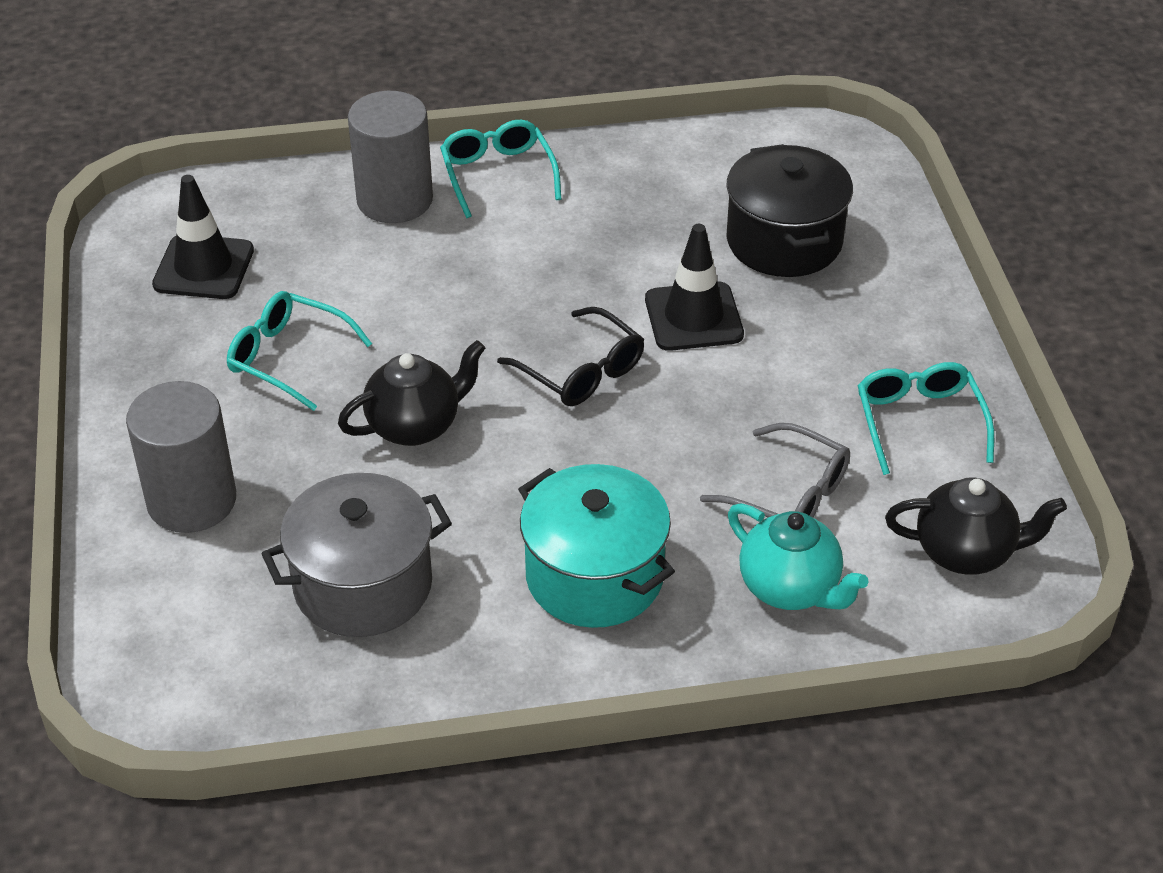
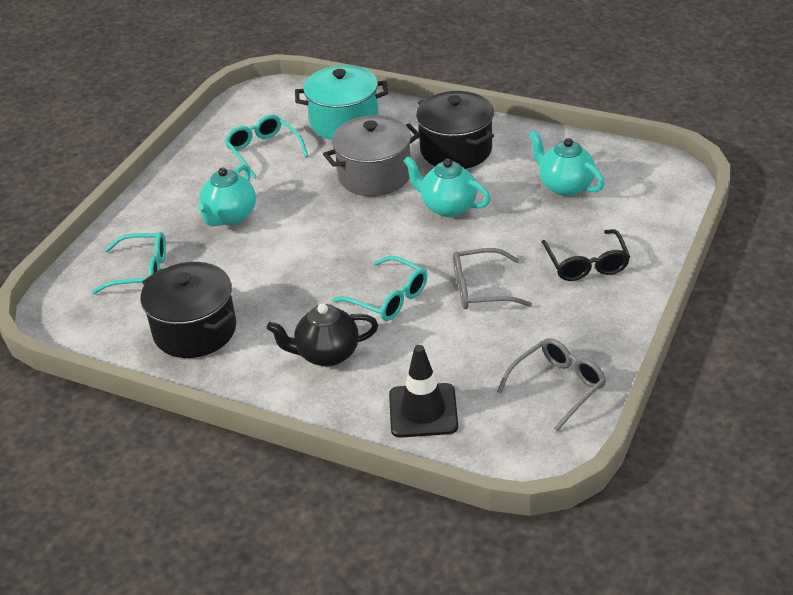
black pot: [726,144,853,277] = 1 -> [141,262,236,358] [416,91,494,169] = 2
black teapot: [338,340,485,446] [885,477,1067,575] = 2 -> [266,303,378,367] = 1
black traffic cone: [152,175,254,299] [645,224,744,351] = 2 -> [389,345,458,438] = 1
grey cylinder: [126,381,236,533] [348,91,433,223] = 2 -> none = 0
grey glasses: [700,423,850,518] = 1 -> [453,248,532,309] [497,338,606,431] = 2
turquoise teapot: [728,503,868,610] = 1 -> [197,164,256,226] [404,156,491,217] [529,130,604,196] = 3

